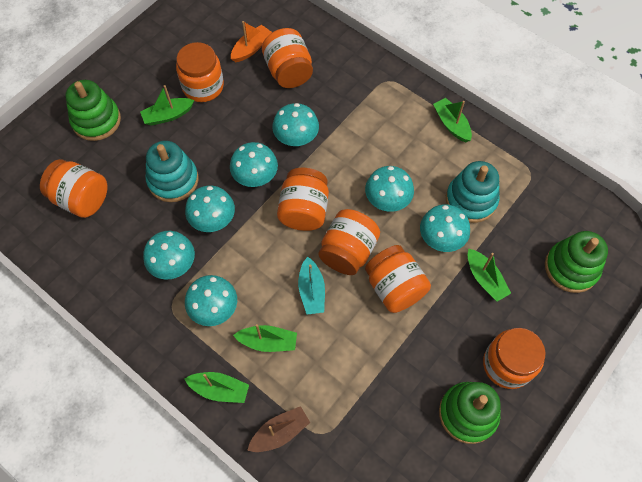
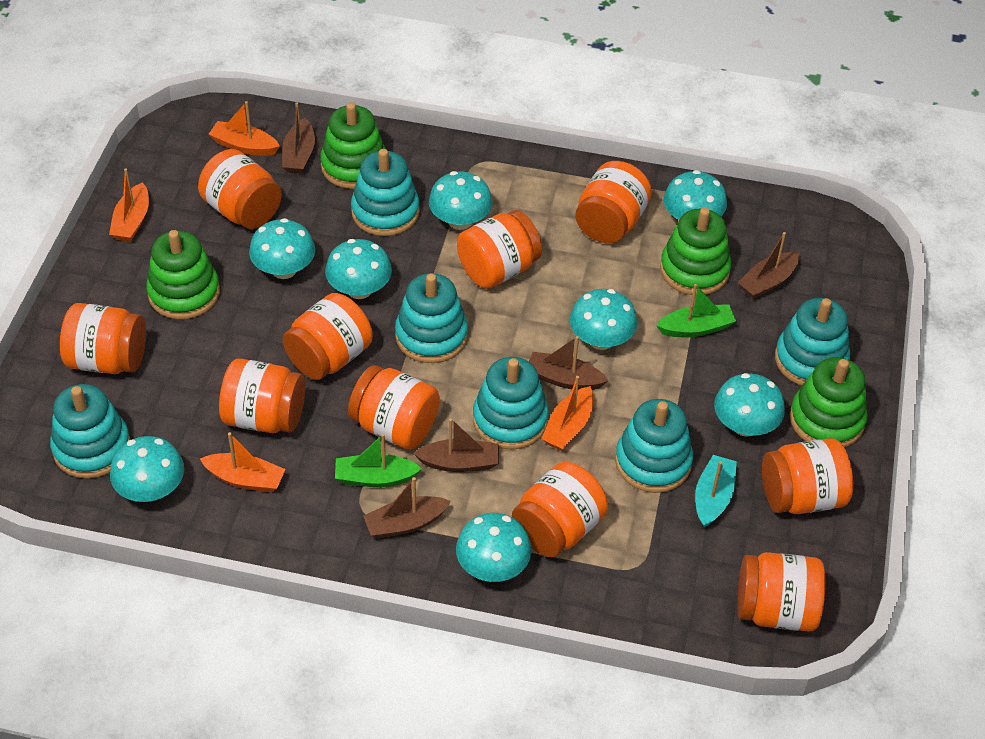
brown boat: [247,406,310,452] = 1 -> [282,102,315,174] [363,477,451,539] [413,418,499,472] [529,336,609,390] [737,232,800,299] = 5
green boat: [140,85,194,126] [184,372,249,403] [233,324,297,352] [433,98,472,142] [468,249,511,302] = 5 -> [335,434,422,487] [656,284,736,337] = 2
green stacking toy: [65,80,121,141] [439,382,501,444] [545,231,608,293] = 3 -> [146,230,220,319] [320,103,386,189] [660,207,731,295] [790,357,868,448] = 4
orange boat: [231,21,272,62] = 1 -> [109,168,149,242] [200,432,286,492] [209,101,280,156] [542,376,594,451] = 4
orange jar: [40,159,108,218] [176,42,224,102] [262,28,313,88] [277,168,329,231] [319,209,380,275] [365,245,431,313] [483,328,546,389] = 7 -> [60,303,146,374] [198,149,282,229] [219,358,305,433] [283,293,373,380] [348,365,440,449] [457,210,542,289] [512,462,608,557] [575,161,652,243] [737,552,825,632] [762,438,853,514] = 10
turquoise mushroom: [143,231,195,280] [185,185,235,232] [185,275,237,326] [230,142,278,187] [272,103,319,146] [365,166,414,212] [420,204,470,252] = 7 -> [110,436,184,502] [249,218,315,279] [325,239,392,299] [429,171,492,230] [456,513,532,582] [570,289,637,350] [663,170,727,220] [714,373,785,437] = 8
turquoise stacking toy: [145,141,199,202] [446,161,499,223] = 2 -> [50,384,130,479] [351,149,420,236] [395,273,468,363] [473,357,549,449] [615,399,693,493] [775,298,850,386] = 6

